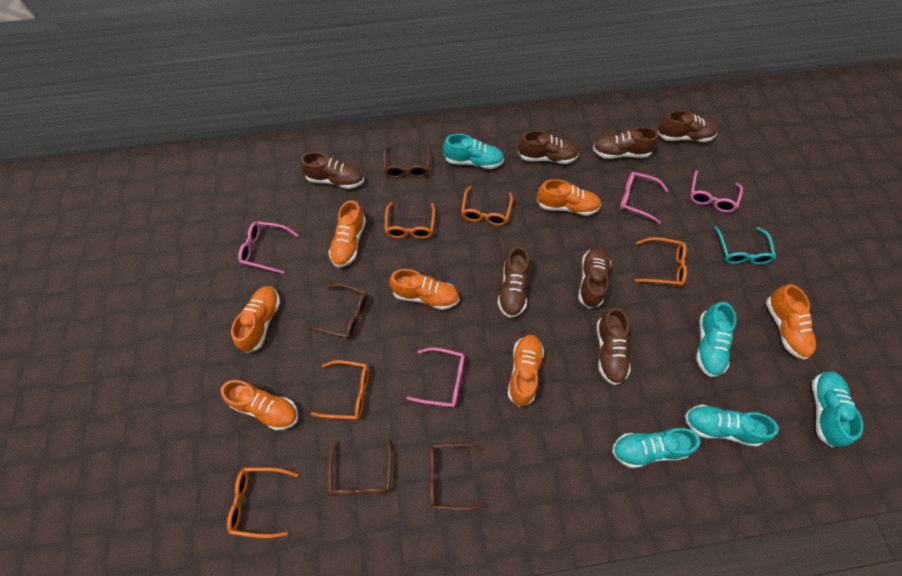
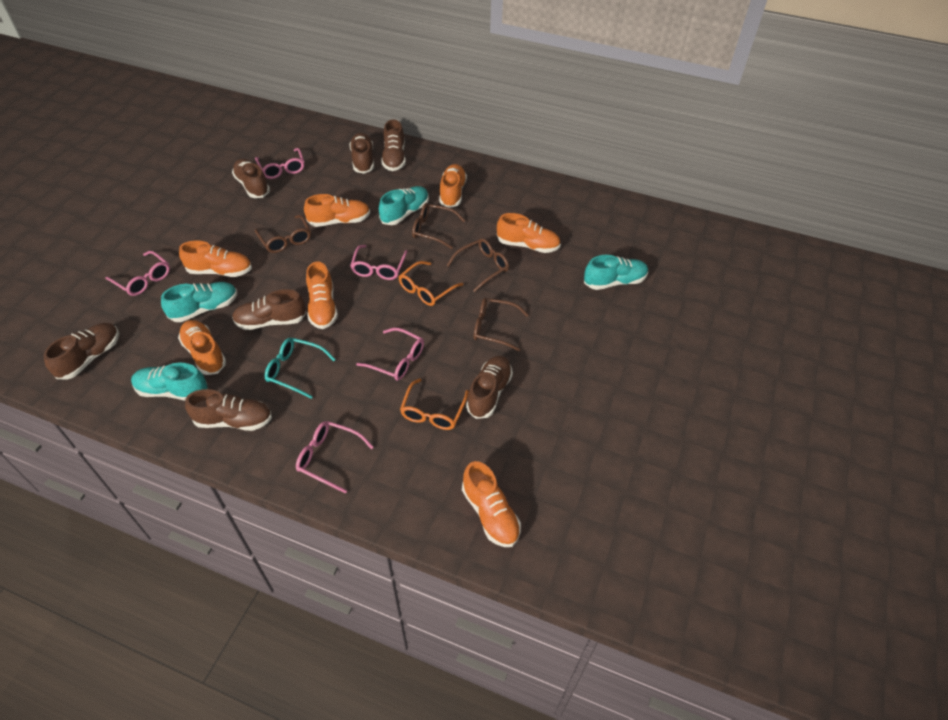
orange glasses: [227,467,299,538] [311,360,369,419] [385,202,435,239] [461,186,513,226] [635,237,687,286] = 5 -> [398,261,464,306] [400,378,469,430] = 2
pink glasses: [238,221,299,274] [407,347,465,407] [620,172,668,224] [690,170,743,212] = 4 -> [105,251,170,296] [255,148,304,179] [296,421,373,494] [350,245,408,280] [356,328,424,381] = 5
turquoise shoe: [443,134,504,169] [612,428,700,468] [685,405,779,447] [696,302,737,377] [812,372,863,447] = 5 -> [131,363,208,401] [161,282,237,322] [379,186,429,225] [584,255,648,290] = 4

